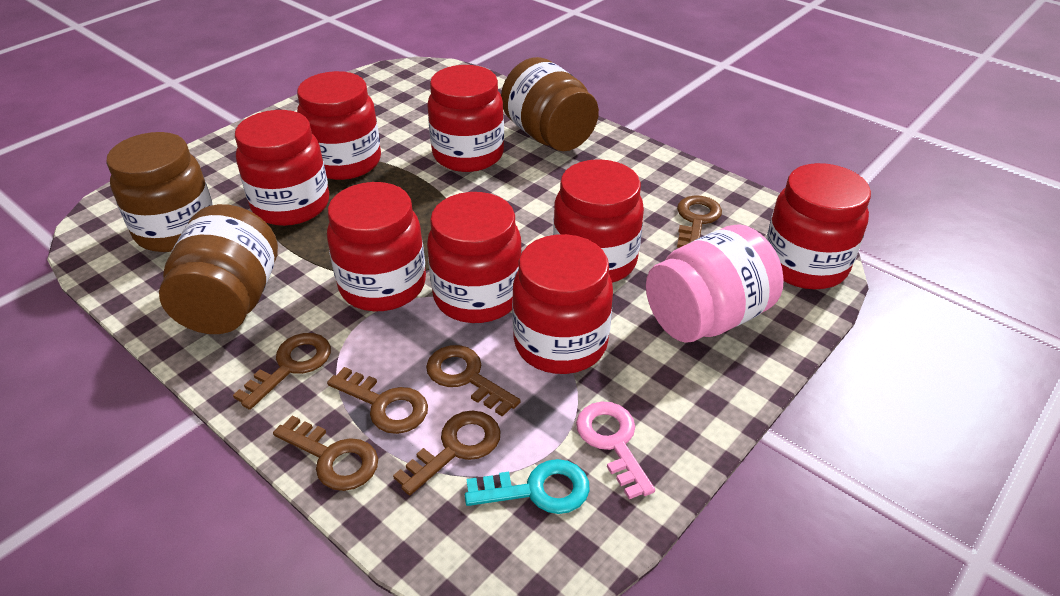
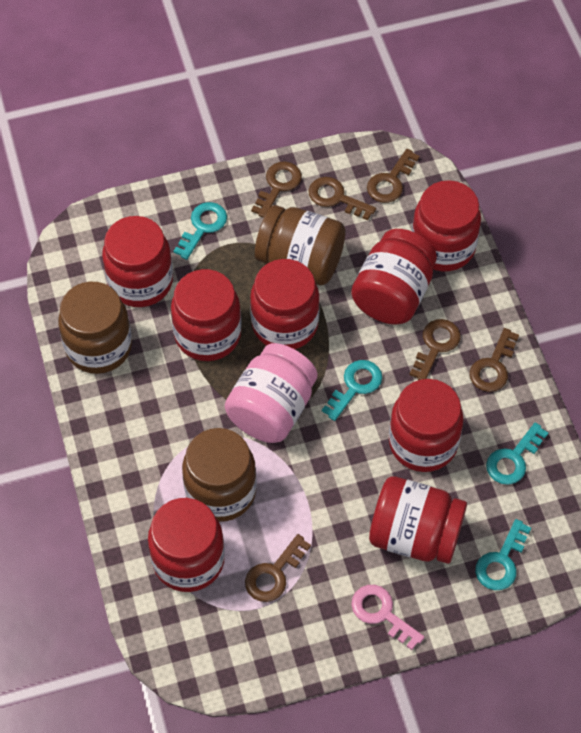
turquoise key: [465,459,590,514] = 1 -> [174,202,227,260] [322,360,382,421] [475,519,531,590] [486,422,548,485] = 4

